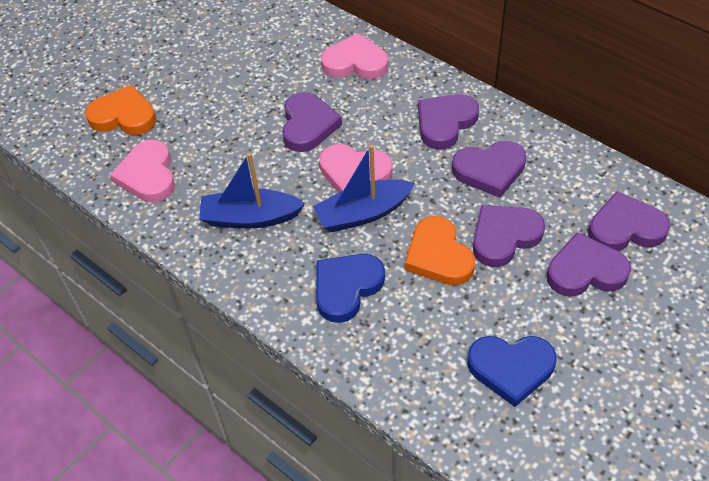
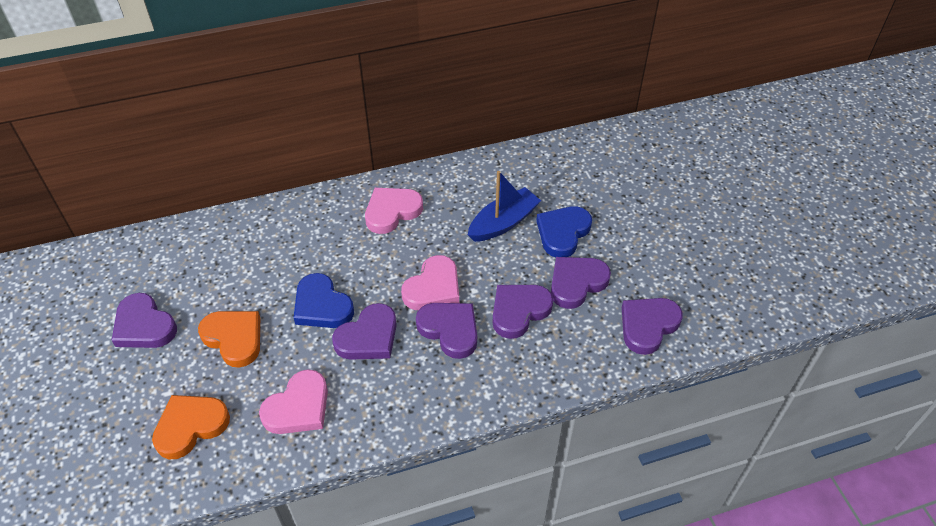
blue boat: [199,153,305,228] [313,145,415,232] = 2 -> [468,171,541,242] = 1

